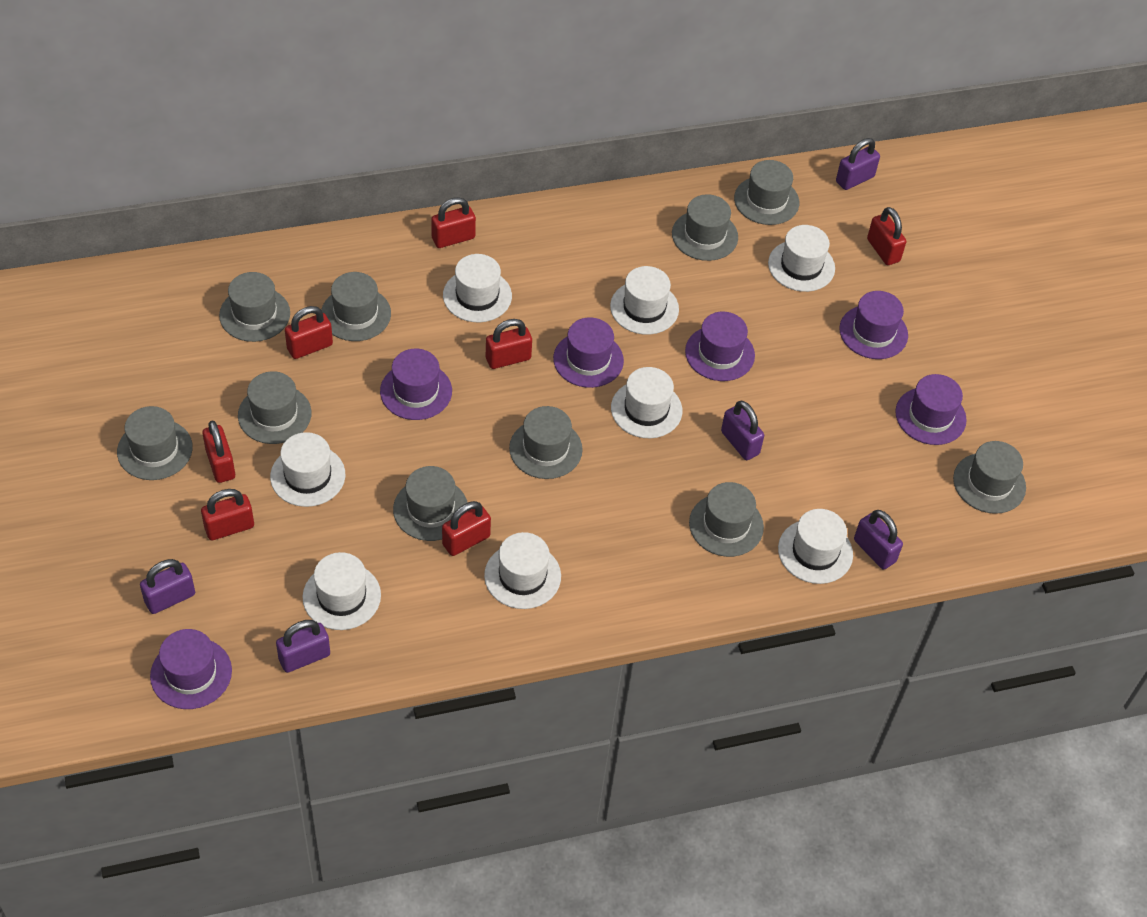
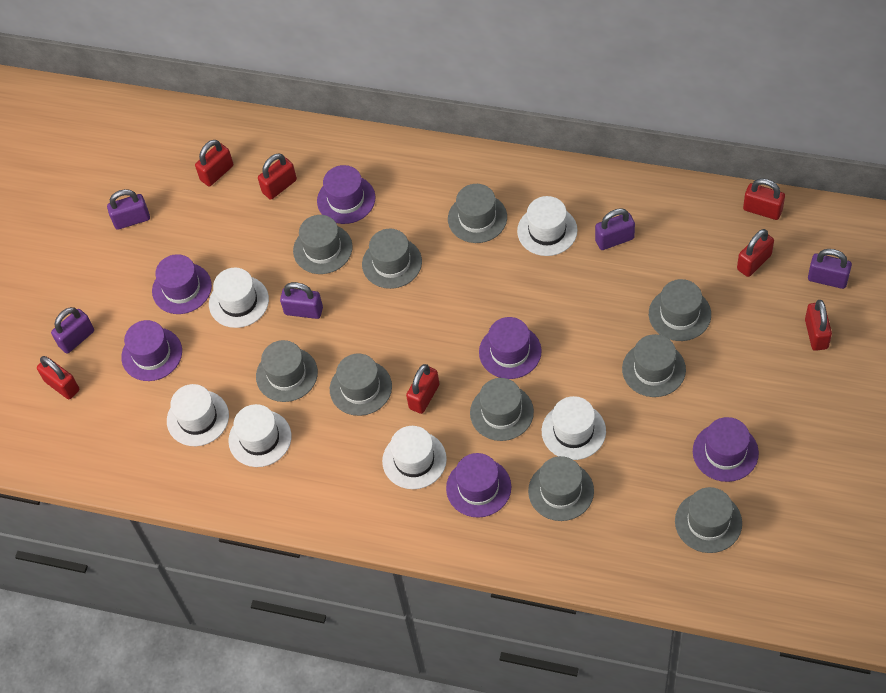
white hat: [270,432,345,507] [303,552,381,630] [443,254,512,322] [484,532,561,609] [610,266,679,335] [611,367,682,438] [768,225,835,292] [778,509,853,584] = 8 -> [167,384,229,446] [209,268,269,328] [228,404,292,467] [382,426,447,489] [517,196,578,256] [542,396,606,460] = 6

